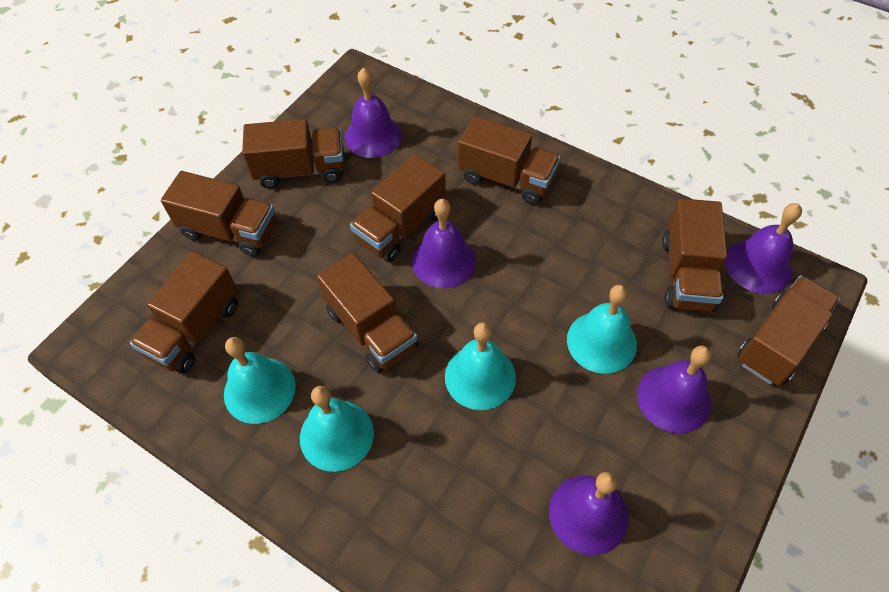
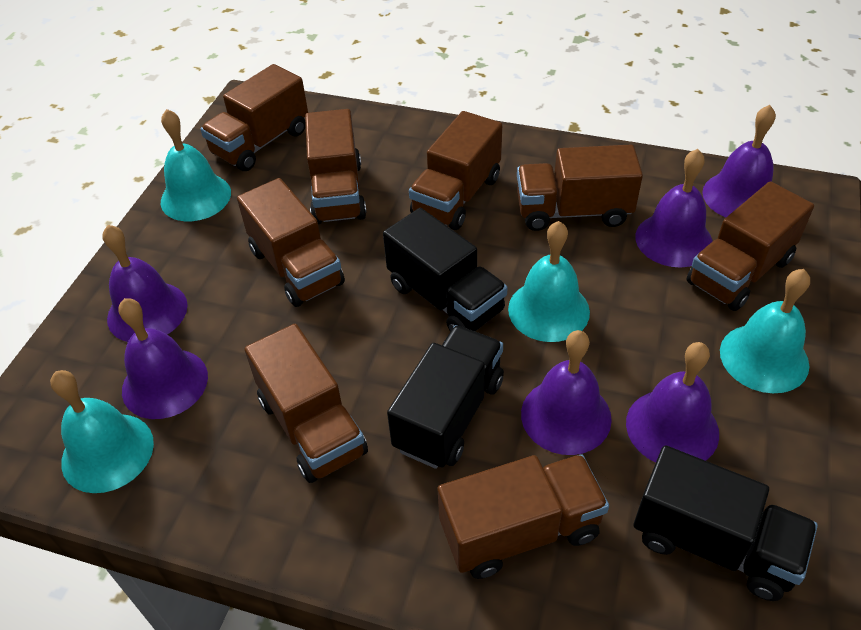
black truck: none = 0 -> [383,208,508,332] [387,325,504,469] [633,445,818,601] = 3
purple bell: [345,68,402,158] [412,199,476,288] [549,472,629,555] [637,345,711,434] [725,203,802,294] = 5 -> [103,225,188,342] [118,298,208,419] [521,330,612,455] [626,342,719,463] [635,149,713,268] [702,105,776,217] = 6

